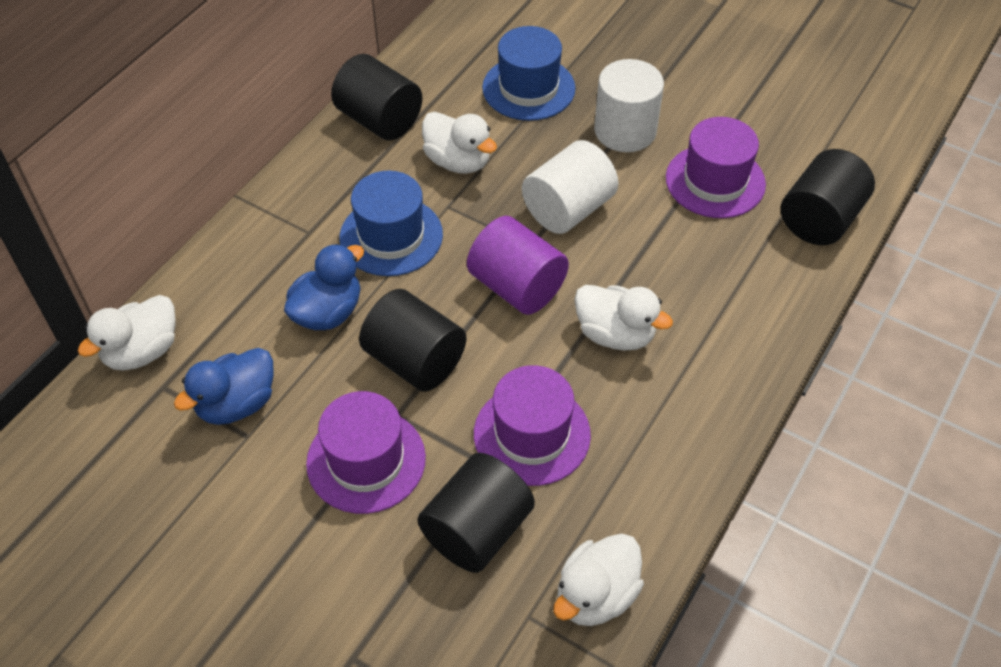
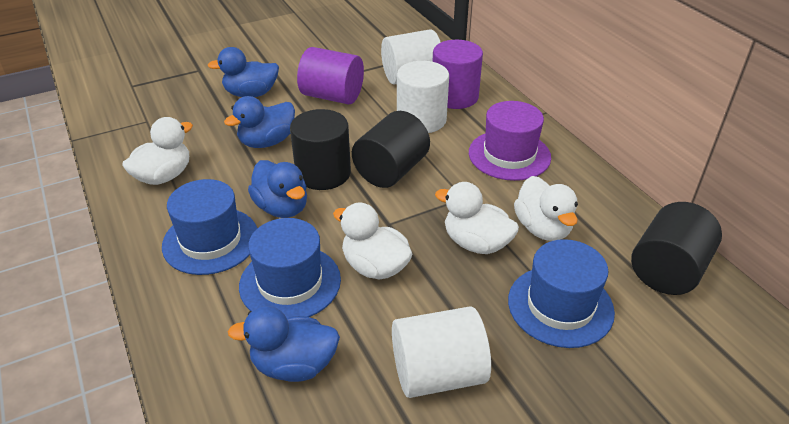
black cylinder: [331,54,422,140] [359,289,466,392] [417,453,535,573] [781,149,875,245] = 4 -> [290,109,351,190] [352,111,430,188] [631,202,722,295] = 3
blue duck: [174,348,274,425] [284,244,364,330] = 2 -> [207,47,279,97] [224,96,295,148] [228,306,340,382] [248,160,307,218] = 4
blue hat: [340,171,443,276] [482,26,575,121] = 2 -> [162,179,257,275] [239,218,341,318] [508,239,615,348] = 3
purple cylinder: [467,216,569,315] = 1 -> [297,47,364,105] [432,40,483,109] = 2
purple hat: [306,391,426,514] [474,365,591,486] [666,117,766,218] = 3 -> [469,101,551,181] = 1
white cylinder: [522,140,618,234] [594,59,664,152] = 2 -> [381,29,441,85] [392,306,491,398] [397,61,449,133] = 3

